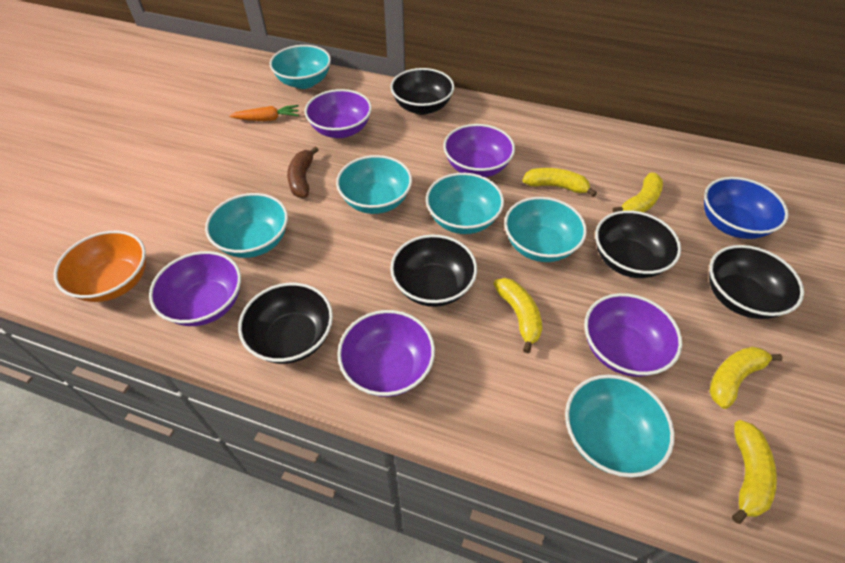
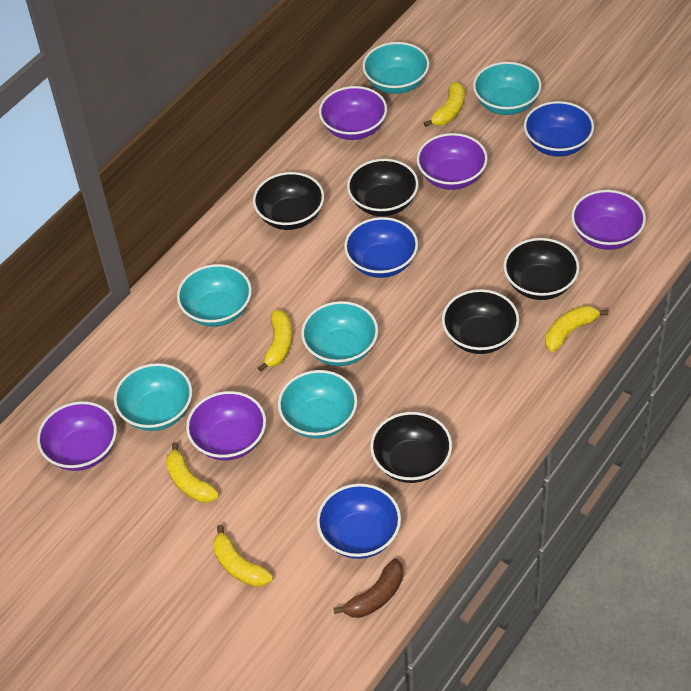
blue bowl: [704,177,789,239] = 1 -> [316,484,401,559] [344,217,418,278] [524,101,594,157] = 3
orange bowl: [54,231,146,302] = 1 -> none = 0
orange carrot: [229,105,299,121] = 1 -> none = 0

